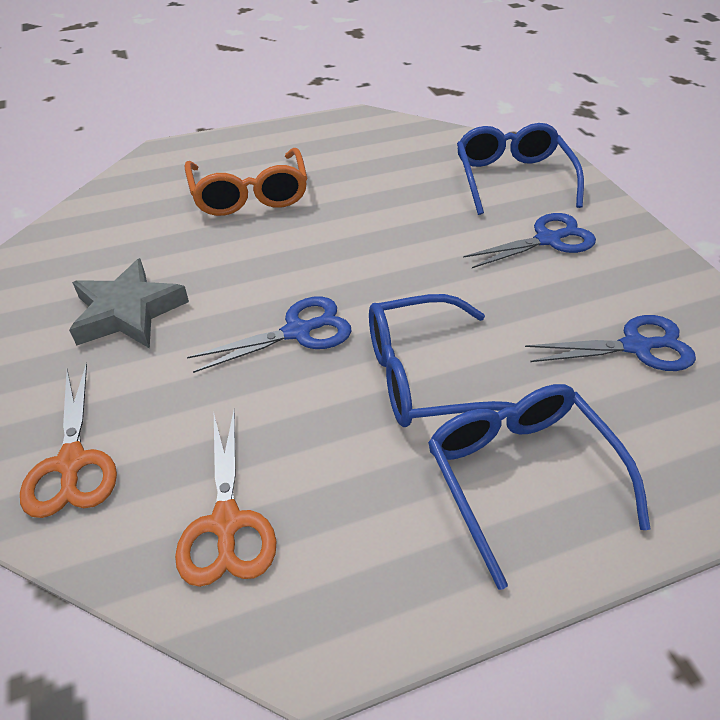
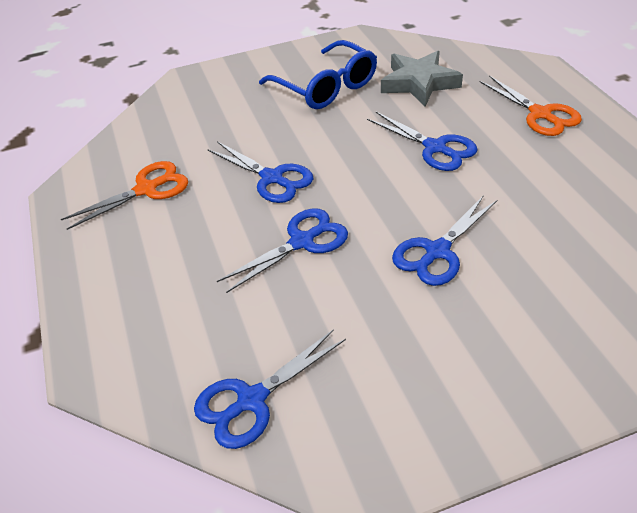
blue glasses: [369,294,516,427] [428,384,650,590] [457,123,584,215] = 3 -> [259,40,377,109] = 1
blue scissors: [187,296,351,373] [463,213,596,268] [525,315,696,371] = 3 -> [194,329,346,449] [207,141,313,203] [217,208,348,293] [367,112,478,171] [392,195,497,286] = 5
orange glasses: [185,148,308,216] = 1 -> none = 0

